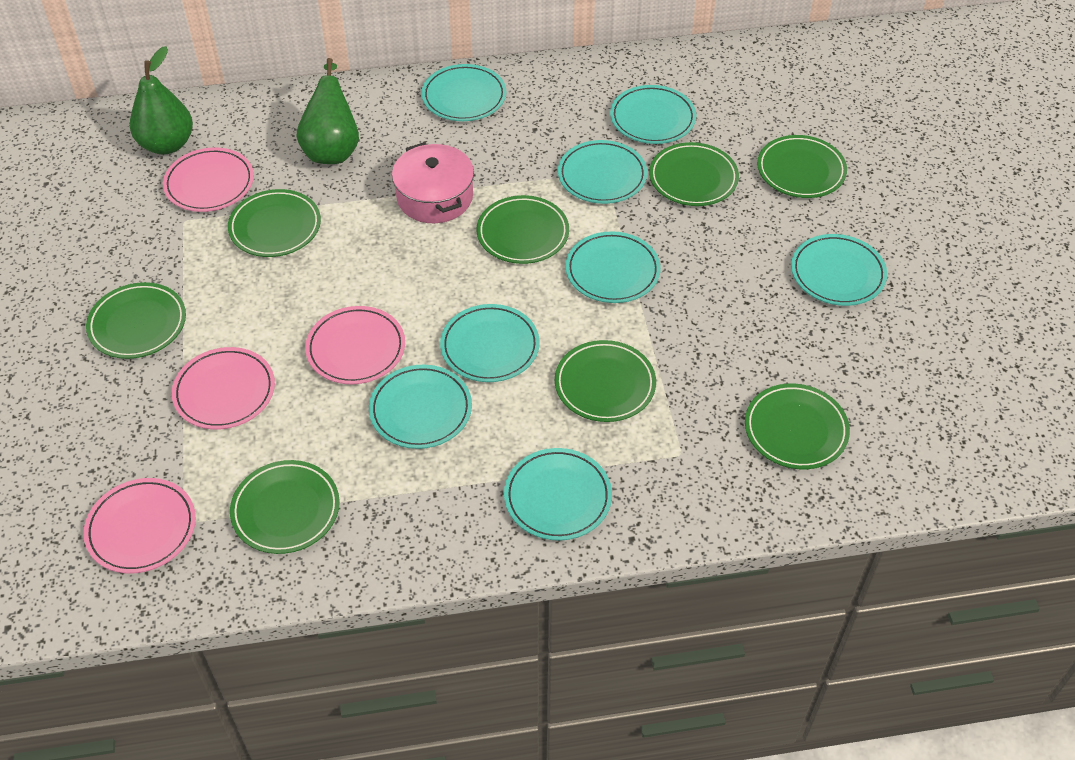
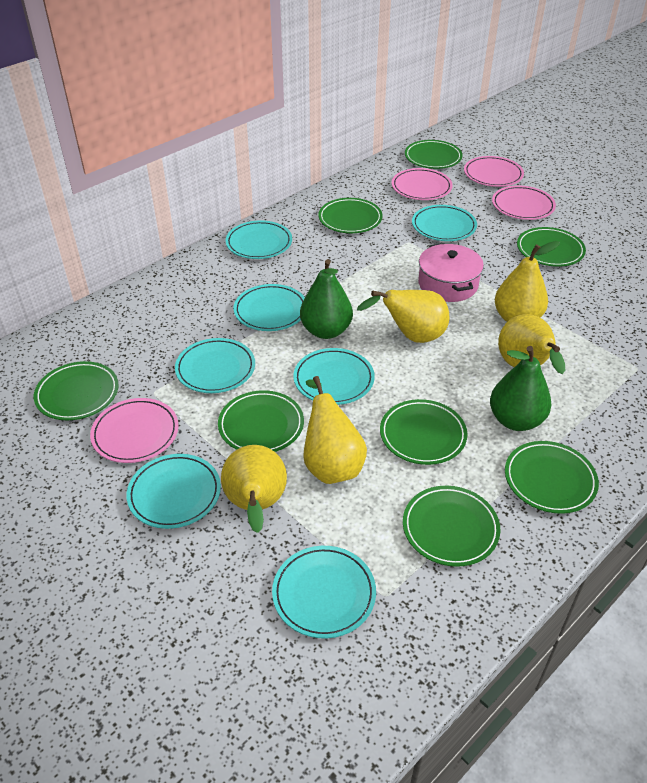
turquoise plate: [369,365,472,449] [422,64,507,121] [440,304,540,382] [504,448,612,541] [558,140,647,204] [566,231,661,303] [610,85,696,144] [791,234,887,306] = 8 -> [126,454,221,529] [175,338,255,393] [226,220,292,259] [234,284,305,331] [272,546,376,638] [293,348,375,405] [412,205,477,241] = 7
yellow pear: none = 0 -> [221,445,287,533] [303,376,367,484] [357,290,449,343] [495,241,560,322] [498,314,565,374] = 5

